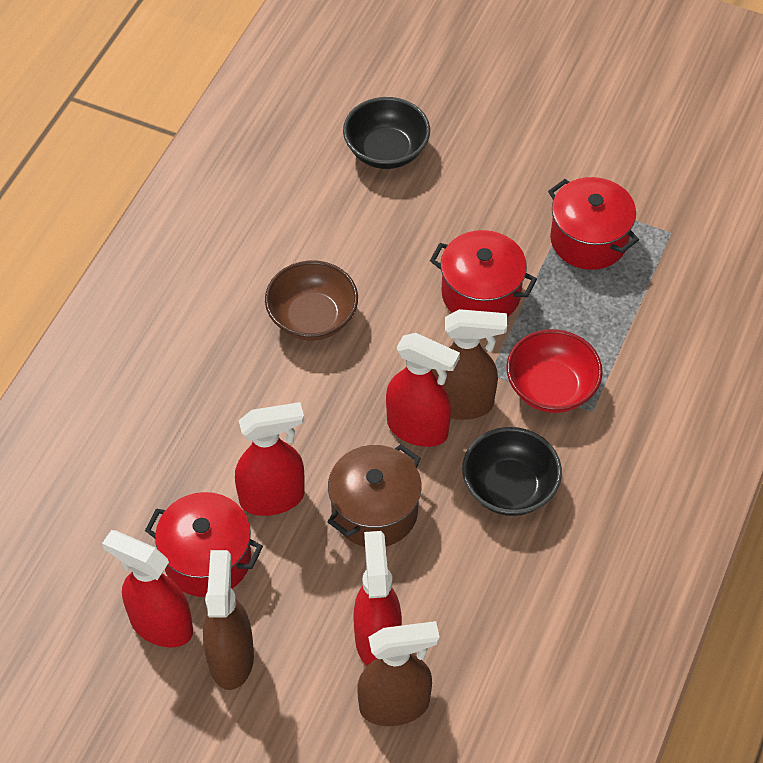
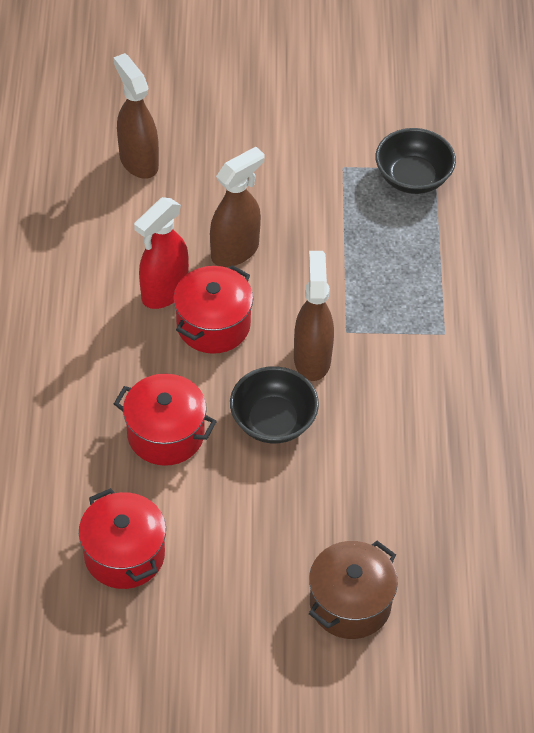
brown bowl: [265,261,358,340] = 1 -> none = 0
red bowl: [506,329,603,413] = 1 -> none = 0
red spray bottle: [102,530,193,648] [235,402,305,516] [354,531,402,666] [386,333,460,447] = 4 -> [134,197,189,309] = 1

